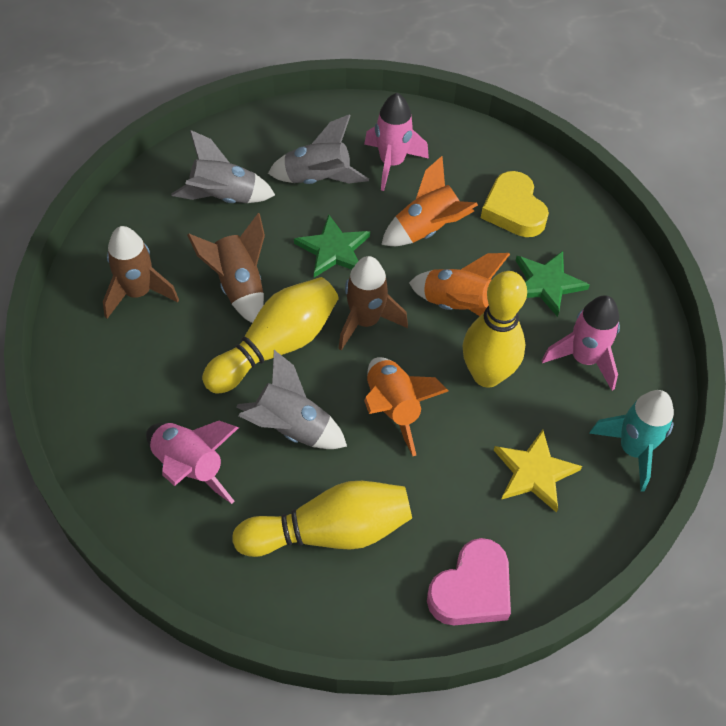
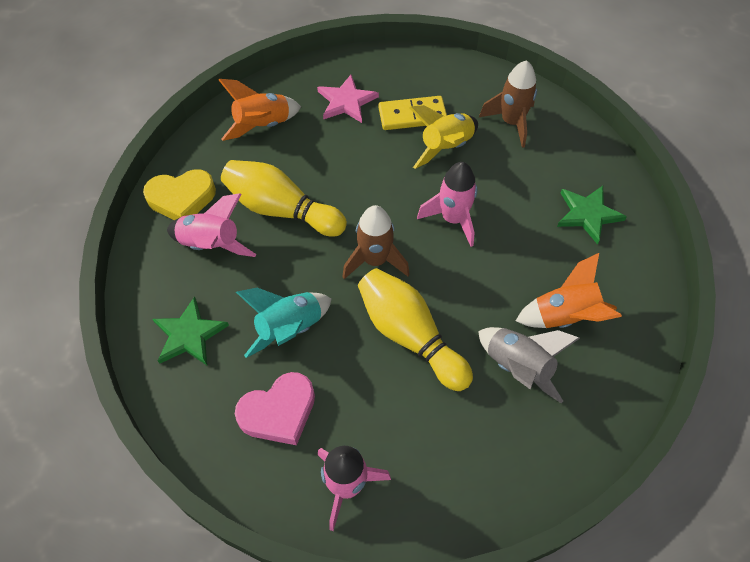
brown rocket: [103,226,179,319] [187,213,265,323] [338,256,408,351] = 3 -> [342,205,410,279] [479,60,537,148] = 2
grey rocket: [171,130,275,203] [236,350,347,449] [268,114,369,184] = 3 -> [478,327,580,403] = 1
orange rocket: [364,357,449,456] [381,156,478,246] [409,253,510,316] = 3 -> [219,79,301,141] [516,253,622,328] = 2
pink star: none = 0 -> [317,75,379,123] = 1
yellow bowling pin: [202,277,338,394] [232,481,412,557] [463,271,527,388] = 3 -> [221,160,347,237] [358,268,473,391] = 2
yellow domino: none = 0 -> [378,96,447,130] = 1
yellow rocket: none = 0 -> [409,105,478,169] = 1
yellow star: [494,430,582,513] = 1 -> none = 0

